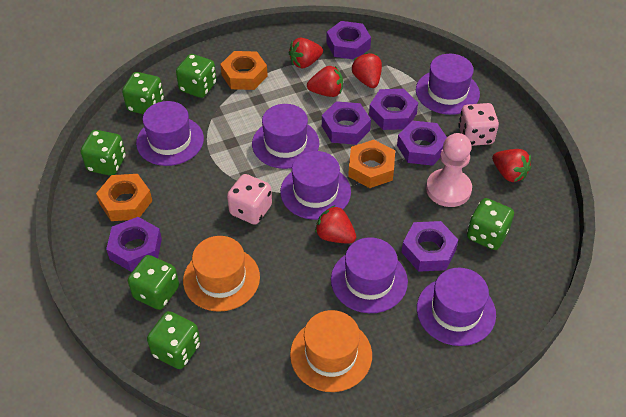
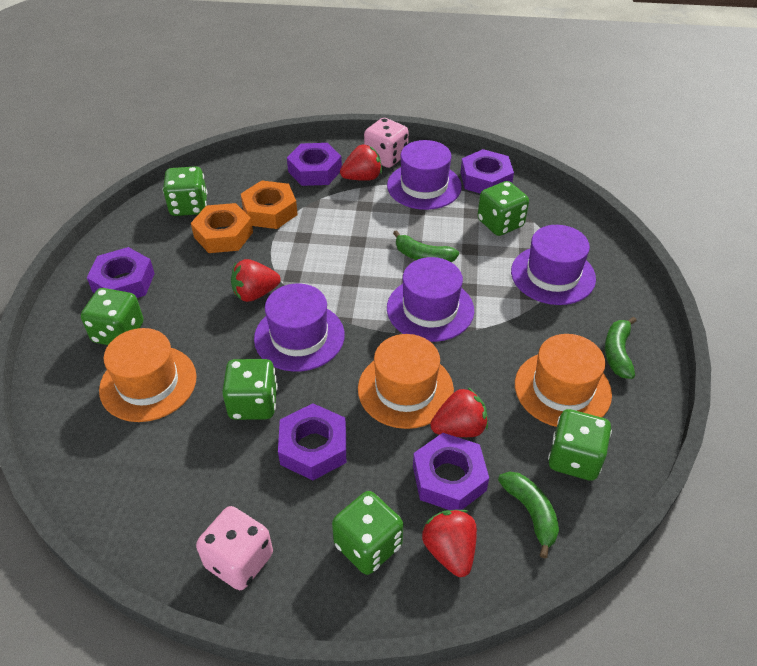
green banana: none = 0 -> [393,230,459,262] [498,472,559,558] [605,317,637,379] = 3
orange hat: [183,236,260,312] [290,310,372,392] = 2 -> [99,328,197,422] [358,334,454,429] [515,334,612,427] = 3
orange nut: [96,174,152,221] [220,51,268,90] [348,140,395,188] = 3 -> [191,203,253,253] [241,180,298,229] = 2
pink pawn: [426,133,472,207] = 1 -> none = 0
purple hat: [136,101,204,166] [252,104,319,169] [280,151,351,220] [331,237,408,313] [416,54,480,115] [417,268,496,346] = 6 -> [254,284,345,372] [387,140,462,210] [387,257,474,342] [511,225,596,305] = 4
purple nut: [106,217,162,272] [322,101,371,145] [326,21,371,59] [369,89,418,130] [397,121,447,166] [401,221,458,272] = 6 -> [87,247,155,298] [278,404,346,480] [287,143,342,186] [413,433,489,510] [461,149,514,194] = 5
red strawberry: [288,38,323,68] [307,66,343,97] [315,205,356,244] [352,53,382,88] [492,149,531,182] = 5 -> [231,259,281,302] [340,145,382,181] [422,510,477,577] [430,388,488,437] = 4

